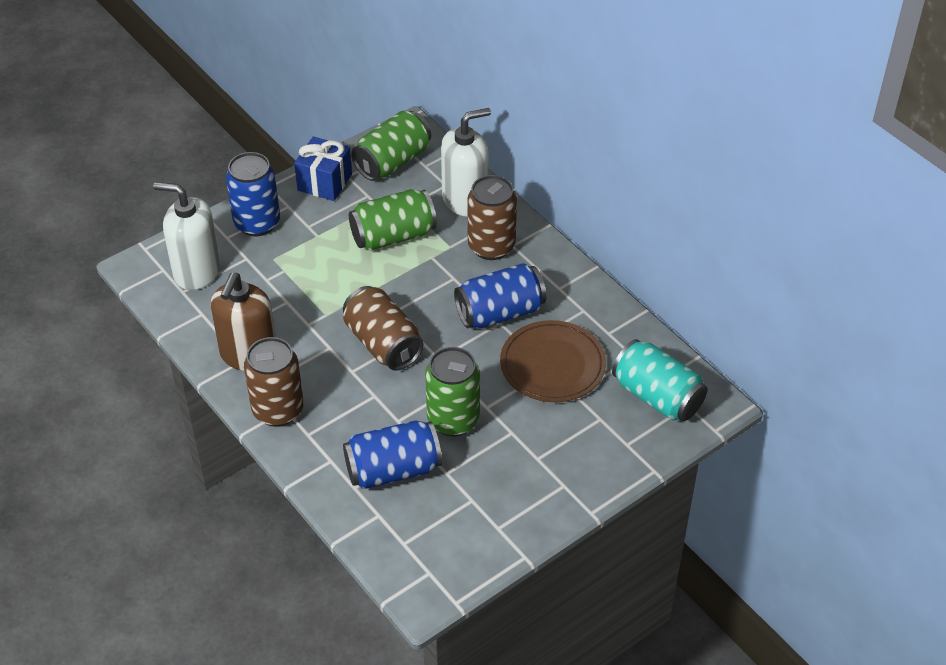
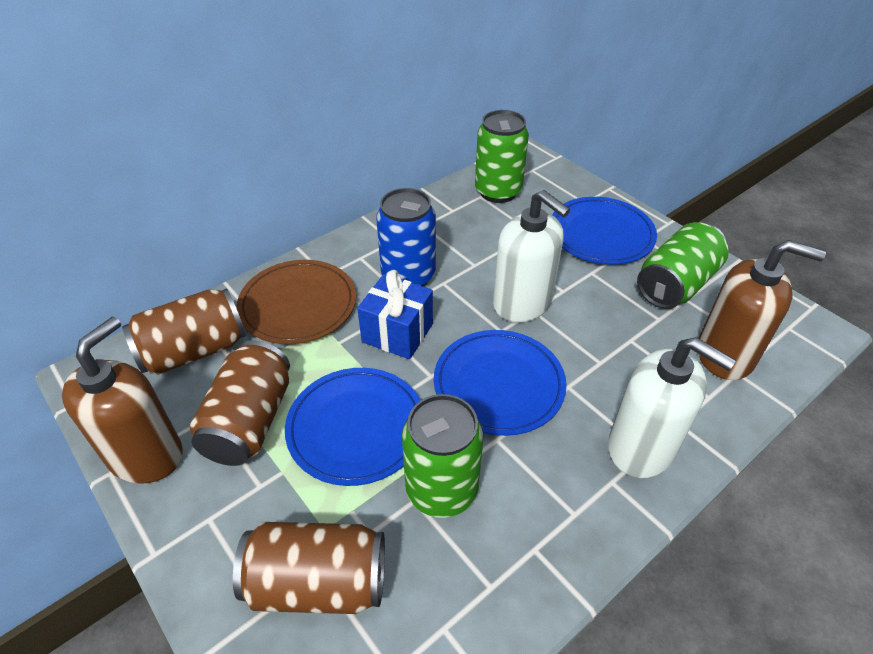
blue can: [226,152,280,236] [343,420,442,489] [454,263,546,328] = 3 -> [376,188,436,287] = 1
blue plate: none = 0 -> [285,368,421,486] [434,330,567,436] [552,197,657,264] = 3
brown soap dispenser: [211,273,276,371] = 1 -> [62,317,183,484] [698,240,826,380] = 2
turquoise can: [612,339,707,421] = 1 -> none = 0

